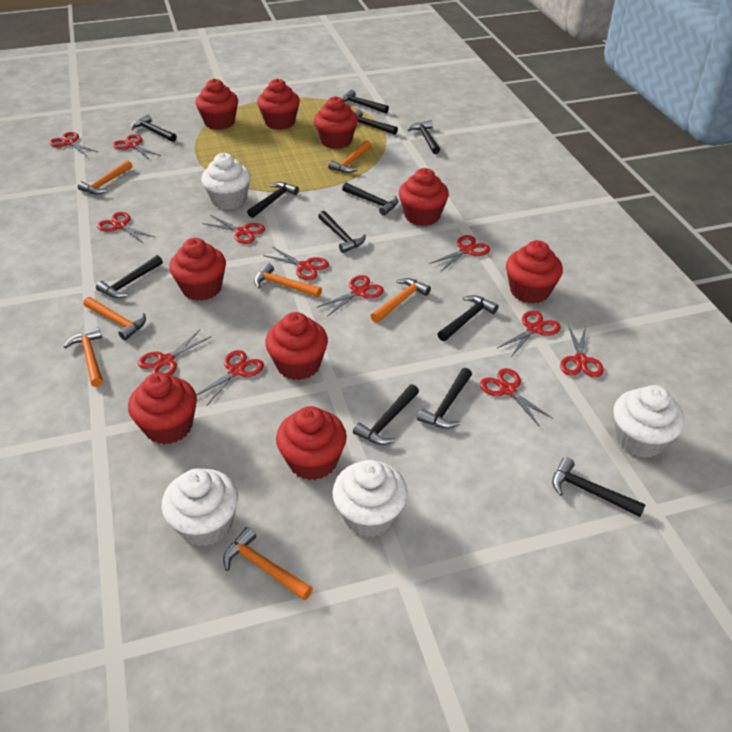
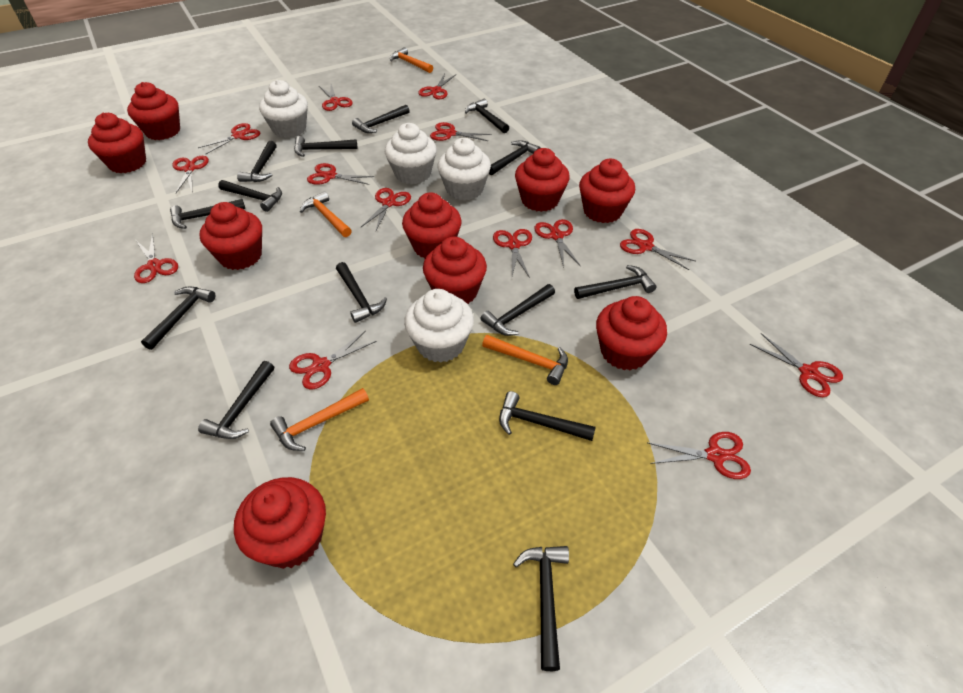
black hammer: [96,255,163,298] [131,114,177,142] [247,182,299,218] [318,211,366,253] [341,90,389,113] [342,183,399,216] [353,384,419,445] [355,110,398,135] [408,120,440,154] [417,368,472,429] [438,295,499,341] [552,457,646,517] = 12 -> [141,286,216,350] [170,199,245,229] [198,361,274,439] [218,180,282,212] [237,141,277,182] [294,136,357,157] [336,262,387,323] [352,105,410,133] [465,99,509,133] [481,284,555,336] [489,140,541,175] [499,391,596,441] [513,546,569,671] [574,265,656,299] = 14
orange hammer: [64,327,103,387] [78,160,132,194] [83,297,146,340] [223,527,313,600] [254,263,322,297] [328,140,371,173] [371,278,431,323] = 7 -> [270,388,369,451] [300,191,352,237] [390,47,433,73] [482,335,568,385] = 4
red scissors: [49,132,98,156] [97,212,155,244] [113,134,161,160] [138,330,212,375] [196,350,264,405] [202,215,265,244] [263,247,329,280] [316,275,384,317] [429,235,490,271] [480,368,554,426] [497,310,561,357] [560,325,604,378] = 12 -> [134,233,178,283] [172,156,209,193] [198,123,260,154] [289,331,377,389] [307,163,374,185] [319,84,353,111] [360,188,411,231] [418,74,455,99] [430,122,491,141] [493,229,532,278] [534,219,580,268] [620,229,695,270] [648,432,751,479] [750,333,843,397] = 14

